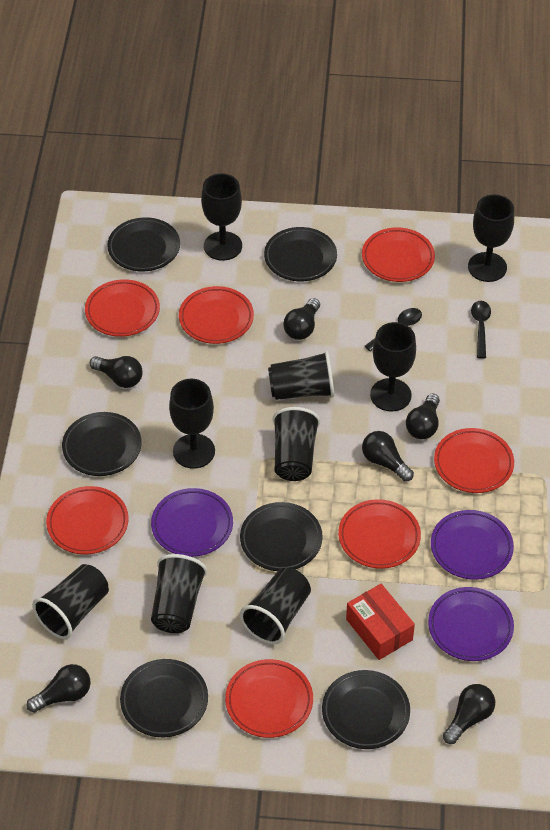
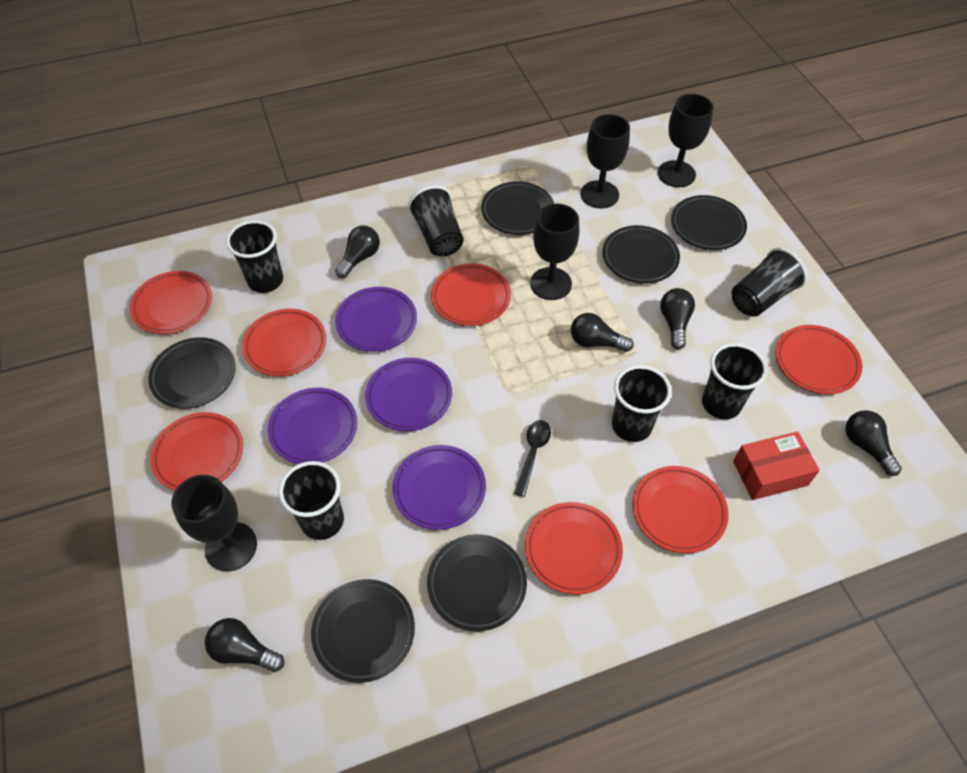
black cup: [32,564,109,639] [151,554,207,633] [240,568,311,644] [268,351,334,400] [272,407,320,481] = 5 -> [226,220,283,293] [279,461,344,540] [408,185,464,256] [612,365,671,442] [702,343,767,419] [732,247,807,317] = 6
black light bulb: [27,664,91,713] [90,356,143,388] [283,298,320,340] [362,431,414,482] [406,394,440,439] [443,684,495,744] = 6 -> [205,618,284,672] [335,226,380,278] [571,313,634,352] [660,288,695,349] [845,410,902,476] = 5
black spoon: [365,308,422,351] [471,301,491,359] = 2 -> [514,420,551,497] = 1
purple plate: [151,488,233,557] [428,587,514,661] [431,510,514,580] = 3 -> [268,388,357,464] [335,287,417,352] [365,358,452,431] [393,445,486,530] = 4

